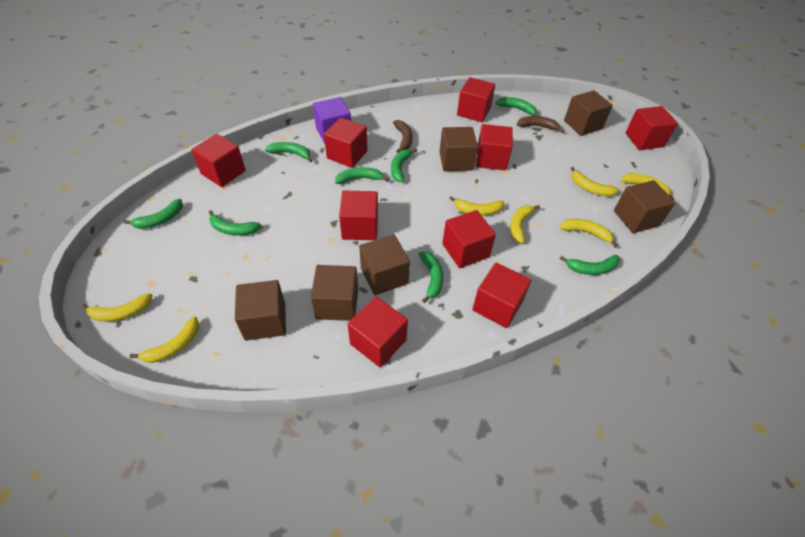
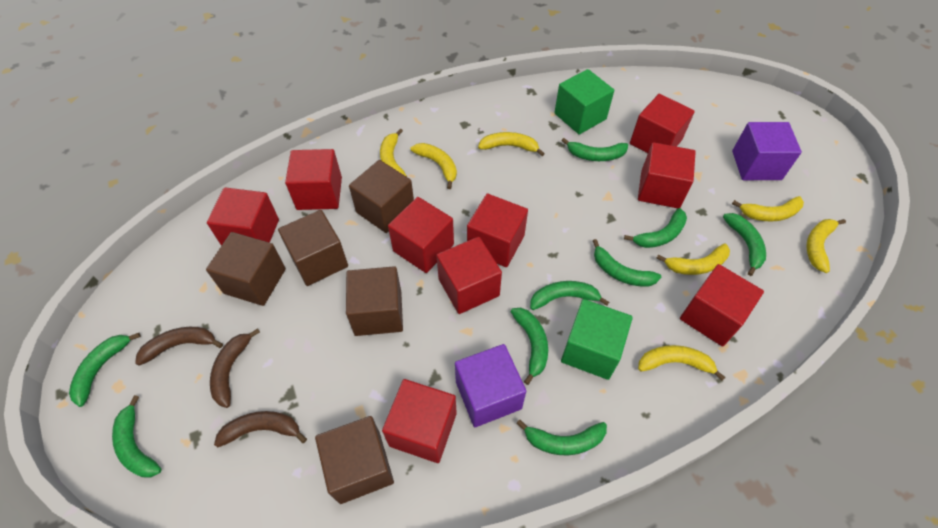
brown banana: [393,120,413,153] [517,116,565,133] = 2 -> [135,327,223,366] [210,328,260,408] [214,411,307,448] = 3
brown cube: [235,280,286,341] [311,265,358,321] [359,234,410,295] [440,127,478,171] [564,90,613,136] [614,180,675,233] = 6 -> [206,232,286,306] [278,210,348,286] [315,416,394,504] [346,266,403,336] [349,160,414,233] = 5
green banana: [123,199,183,229] [209,210,261,235] [265,142,312,162] [335,167,389,184] [391,149,417,182] [419,252,443,303] [496,97,539,116] [560,255,620,275] = 8 -> [69,333,141,407] [112,395,162,477] [511,308,548,385] [516,420,607,455] [530,281,609,310] [561,138,628,161] [593,239,661,287] [624,208,687,248] [723,213,766,276] = 9
green cube: none = 0 -> [554,69,614,134] [561,299,633,380] = 2
purple cube: [313,97,351,144] = 1 -> [455,344,526,427] [732,122,802,180] = 2

